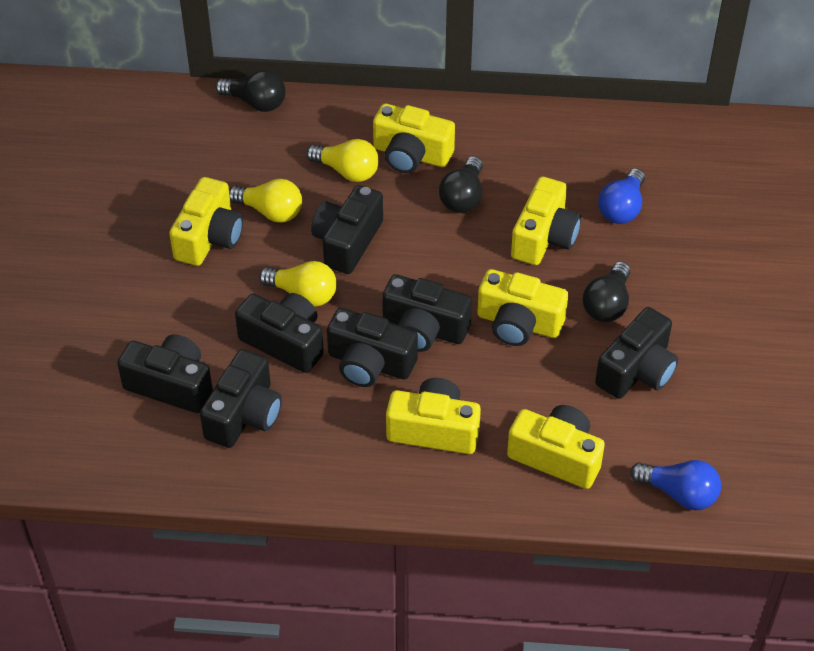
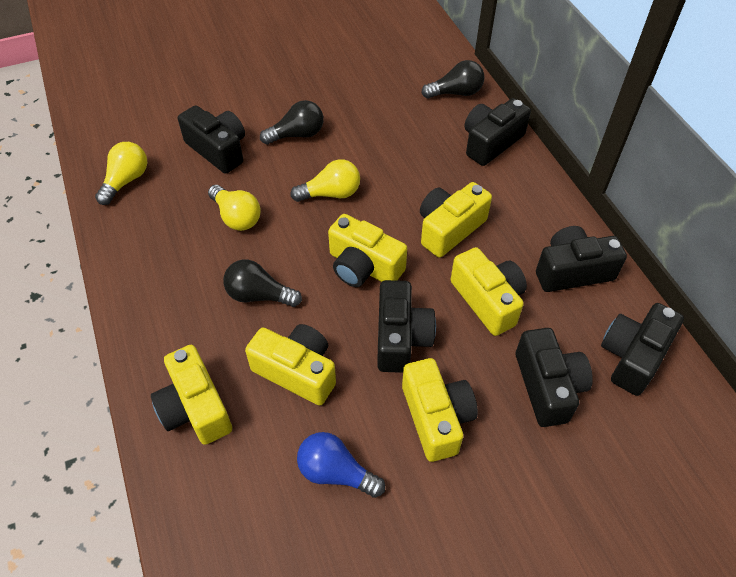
black camera: [117,334,213,413] [200,349,282,448] [235,293,324,373] [311,185,383,274] [327,308,418,387] [382,274,472,352] [595,307,678,399] = 7 -> [178,105,245,174] [377,280,436,373] [465,98,531,166] [516,328,593,427] [536,226,627,292] [601,303,684,396] = 6
blue light bulb: [598,168,645,224] [630,460,721,510] = 2 -> [297,432,385,498] = 1

